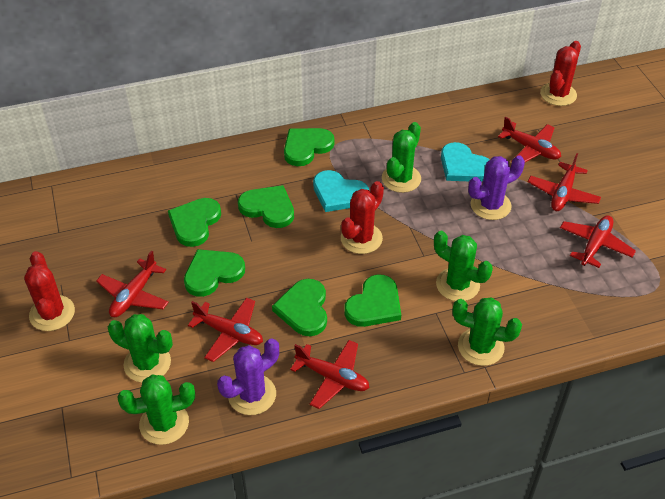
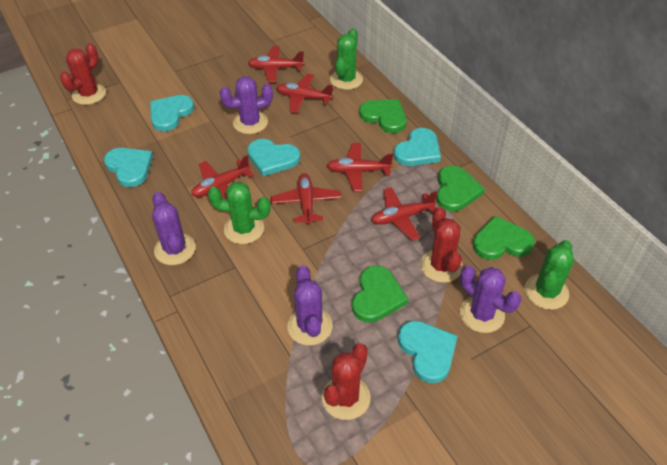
green cactus: [108,314,173,383] [117,374,195,445] [382,122,421,193] [434,231,493,301] [453,297,522,366] = 5 -> [208,182,270,244] [330,28,363,90] [525,240,574,310] = 3
green heart: [168,198,221,247] [184,249,245,297] [238,185,294,228] [272,279,327,336] [284,128,334,166] [344,274,401,327] = 6 -> [352,266,408,323] [359,99,406,133] [436,166,485,212] [473,216,535,260] = 4
purple cactus: [217,338,279,415] [468,155,525,220] = 2 -> [152,192,196,265] [220,76,273,134] [287,265,333,346] [460,265,521,333] = 4
turquoise heart: [313,170,369,212] [441,142,489,181] = 2 -> [104,148,153,187] [150,95,194,131] [247,139,300,176] [394,128,441,166] [398,321,458,383] = 5

